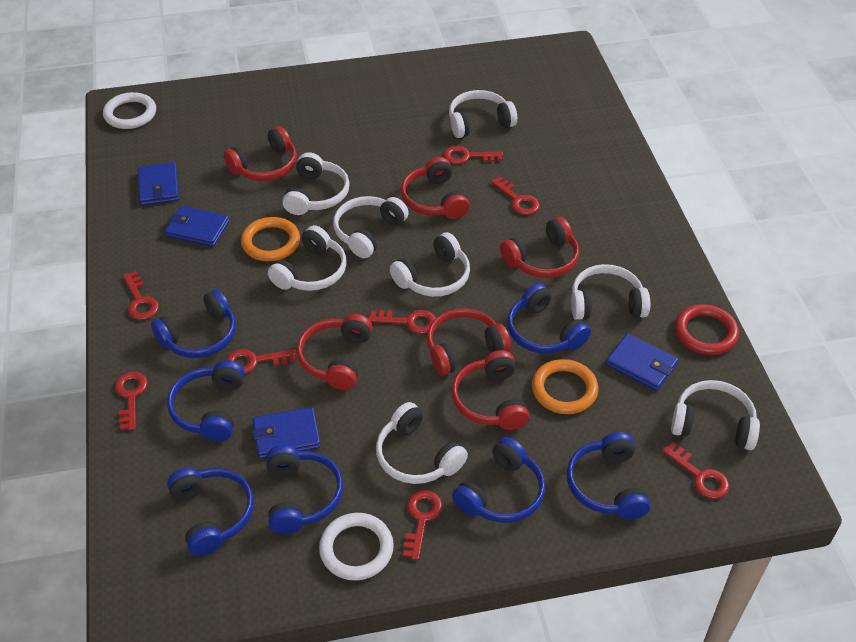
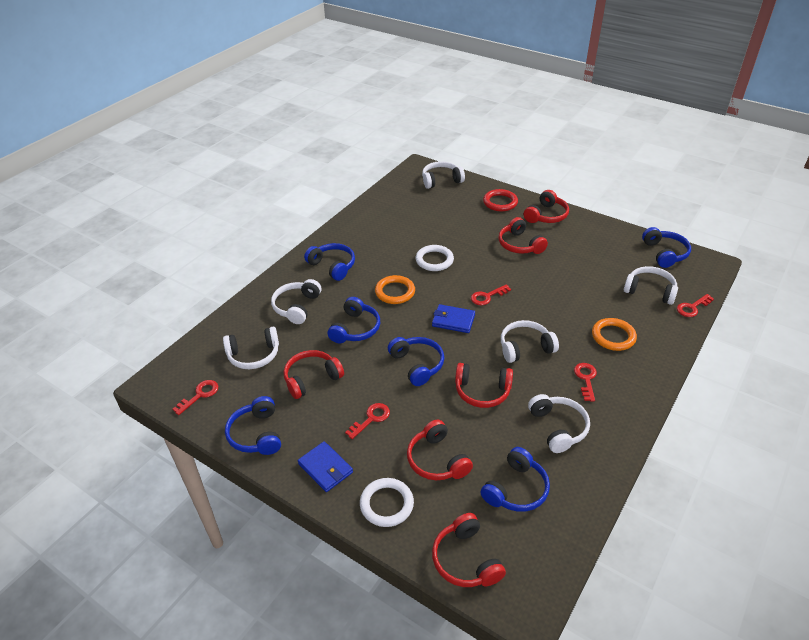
blue headphones: [151,289,236,358] [167,360,245,441] [167,468,254,556] [266,445,343,534] [452,437,545,523] [507,283,591,354] [567,432,651,520] = 7 -> [225,396,281,455] [304,243,355,281] [328,297,380,343] [388,337,444,386] [480,447,550,512] [642,227,691,268] = 6
blue wallet: [138,162,179,205] [165,206,229,247] [252,407,321,459] [606,333,678,391] = 4 -> [298,441,353,492] [432,304,475,333] = 2
red key: [115,372,147,430] [123,271,159,320] [226,349,296,374] [369,310,436,334] [403,490,442,560] [444,146,503,164] [491,176,540,215] [662,442,729,499] = 8 -> [173,380,218,415] [345,403,390,439] [471,284,511,305] [574,363,597,402] [677,294,714,317] = 5
white headphones: [268,225,347,291] [282,152,350,215] [333,196,409,258] [376,402,468,484] [390,232,470,297] [449,90,517,138] [571,264,650,320] [671,380,760,450] = 8 -> [223,327,279,369] [271,279,322,324] [422,161,465,189] [501,320,559,363] [528,394,590,453] [624,266,678,305] = 6

